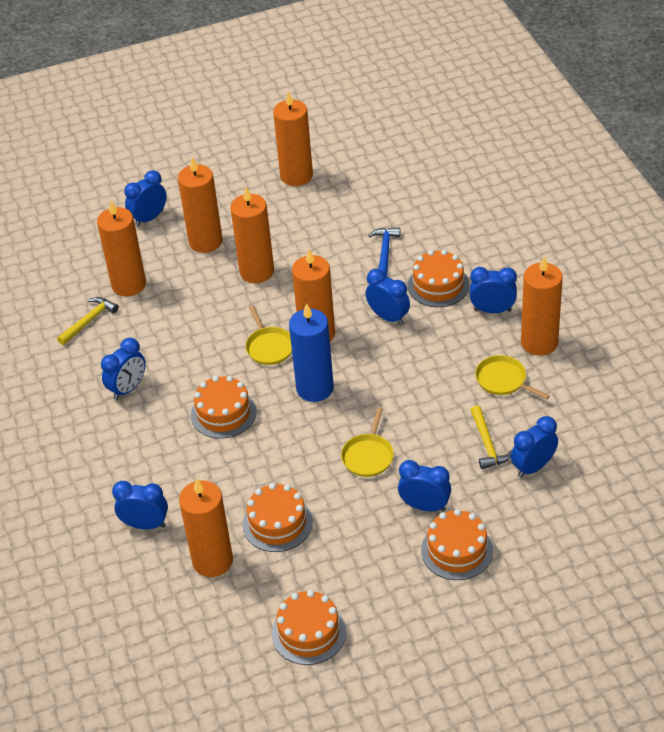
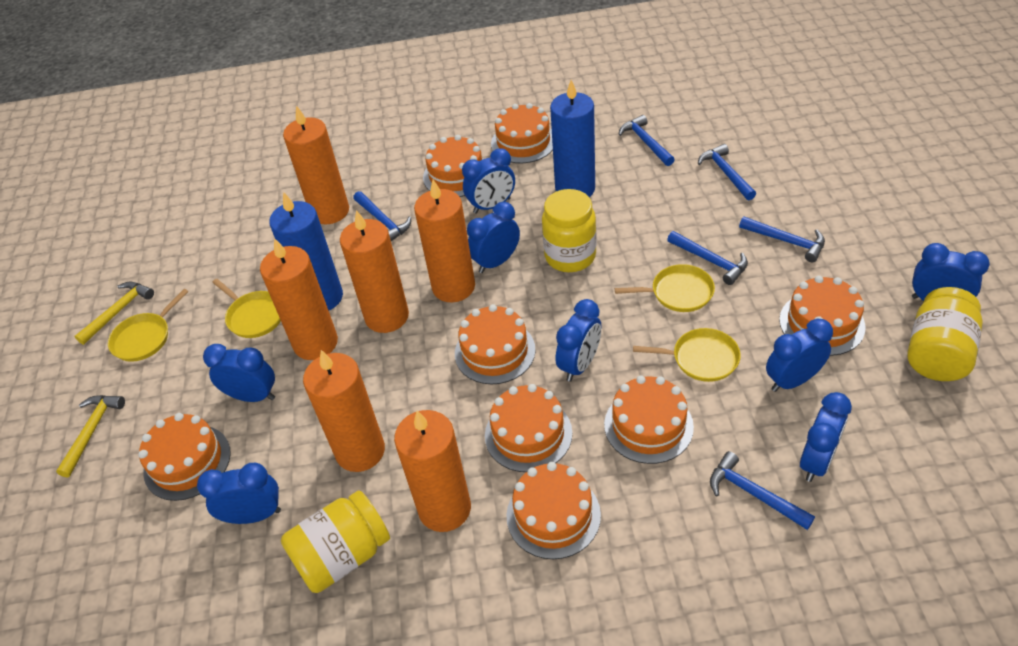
blue candle: [289,303,334,402] = 1 -> [269,192,343,310] [550,80,595,197] = 2
blue clock: [101,338,146,400] [112,481,168,530] [124,170,167,227] [365,269,410,325] [398,460,451,512] [470,267,517,313] [511,416,558,478] = 7 -> [197,463,281,524] [203,344,275,402] [462,148,515,214] [467,202,520,273] [556,299,601,382] [766,319,833,392] [800,392,852,482] [912,243,990,301] = 8
blue hammer: [368,227,400,277] = 1 -> [353,191,411,241] [619,115,675,166] [667,231,748,285] [698,144,756,200] [710,451,815,530] [739,217,825,262] = 6
orange cake: [191,376,257,439] [243,483,313,552] [272,590,346,665] [408,250,469,307] [421,509,493,580] = 5 -> [138,413,231,501] [423,135,482,197] [455,304,535,384] [485,384,572,472] [491,103,553,163] [506,462,601,559] [604,376,694,464] [779,276,866,356] = 8
orange candle: [97,201,146,296] [178,157,223,253] [179,478,233,577] [230,187,274,283] [273,91,313,186] [292,249,335,342] [521,256,563,356] = 7 -> [260,238,338,360] [283,105,349,224] [303,350,385,472] [340,210,409,333] [394,410,471,532] [414,180,475,302] = 6
yellow jar: none = 0 -> [281,490,390,593] [542,189,597,272] [907,287,983,381] = 3
yellow pan: [245,306,292,365] [341,407,394,477] [475,355,550,399] = 3 -> [108,289,189,362] [212,279,281,338] [615,264,715,312] [633,328,741,382] = 4

